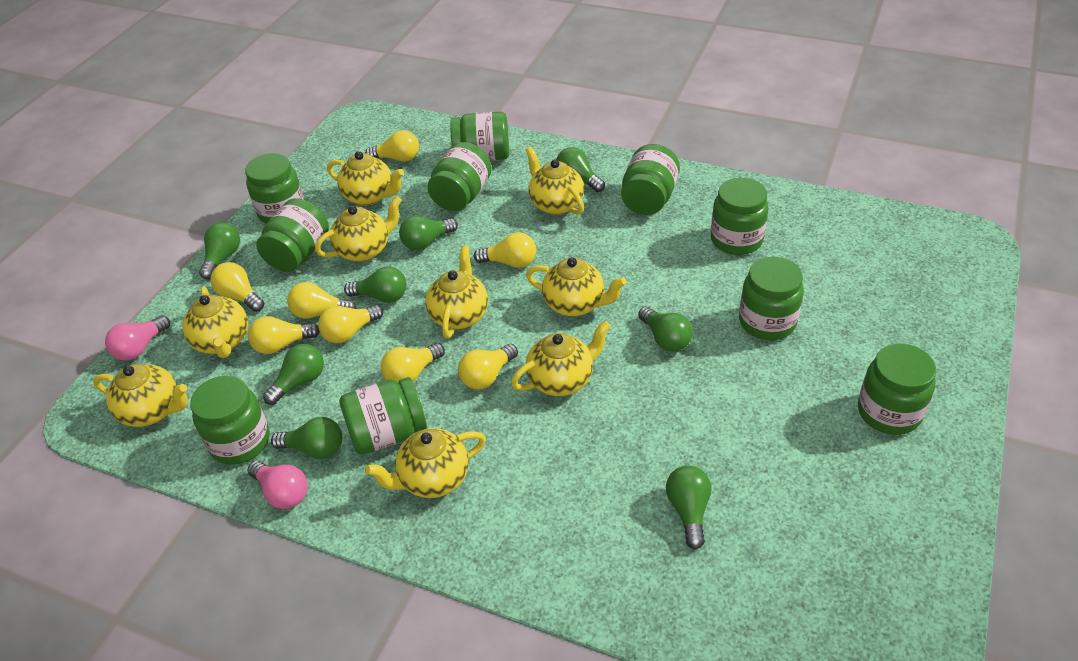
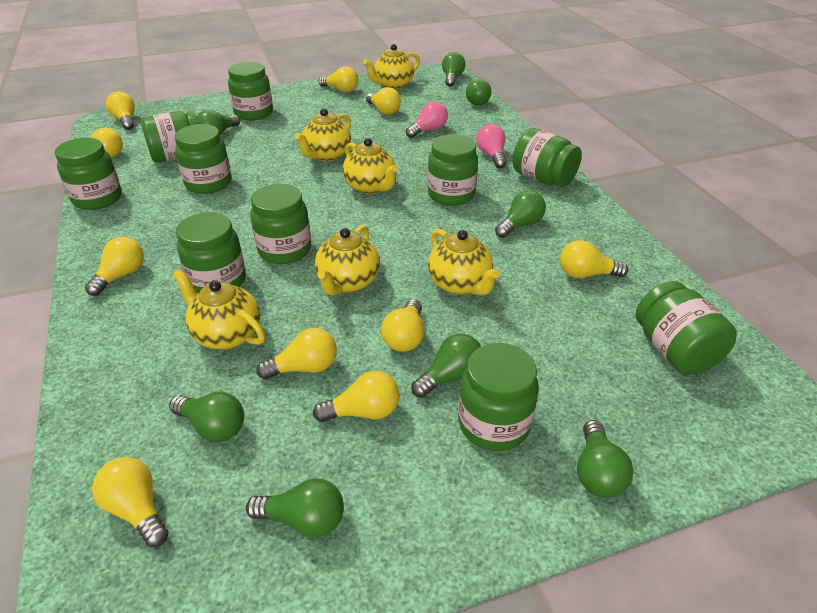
yellow light bulb: [210,262,264,312] [248,316,320,354] [287,282,357,319] [318,305,383,343] [365,130,419,162] [381,343,445,383] [458,344,518,390] [474,232,536,268] = 8 -> [85,237,144,296] [91,128,123,158] [92,457,169,547] [106,91,135,130] [257,328,337,380] [313,371,400,422] [318,66,358,92] [366,87,401,115] [381,299,424,352] [560,240,628,278] = 10
yellow teapot: [93,364,188,427] [182,286,248,358] [315,196,402,262] [327,151,404,205] [365,428,486,498] [425,246,488,338] [511,321,611,396] [526,147,584,215] [526,257,627,316] = 9 -> [173,269,265,349] [295,108,351,161] [315,225,380,295] [343,138,398,194] [363,44,420,90] [428,229,500,295] = 6

